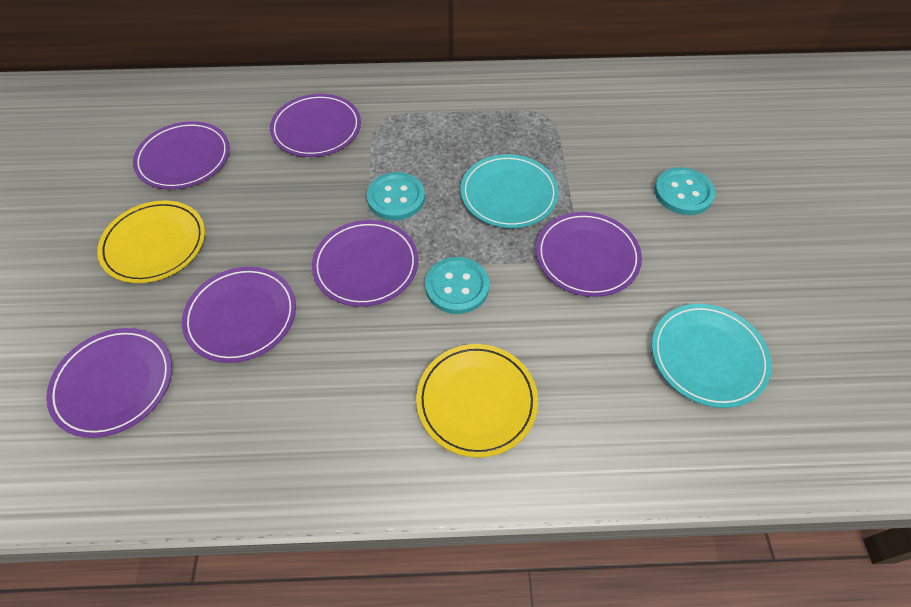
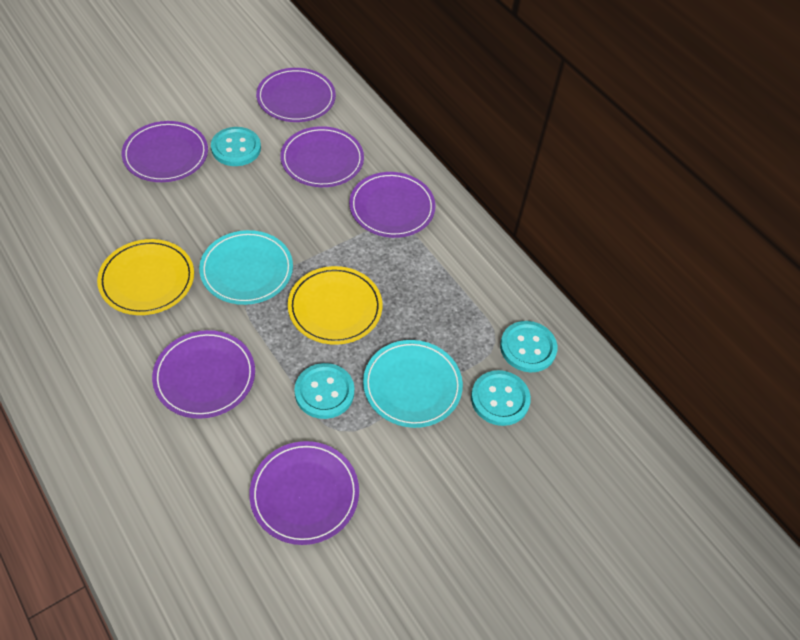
turquoise button: [367,172,425,220] [425,257,489,314] [654,167,715,215] = 3 -> [211,127,261,166] [294,363,355,419] [471,370,531,426] [500,321,557,372] = 4

